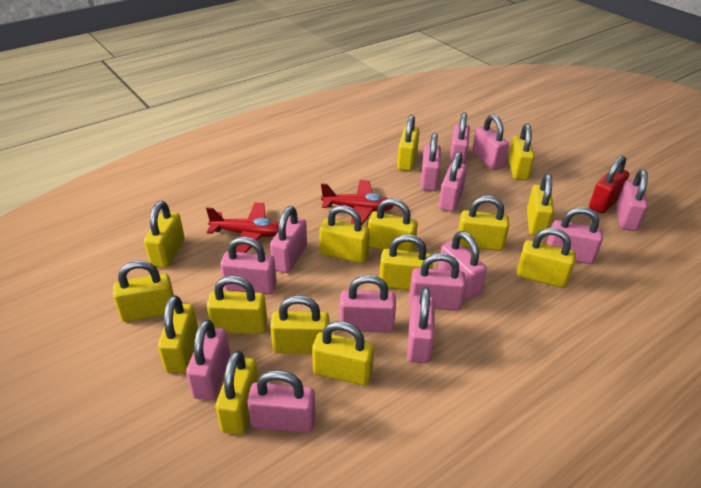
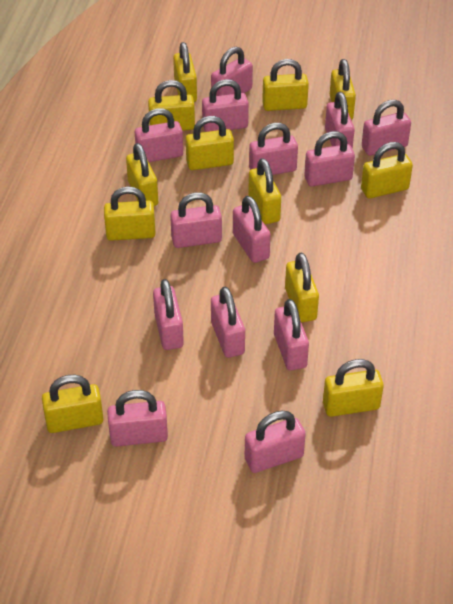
red padlock: [589,155,629,214] = 1 -> none = 0
red plane: [206,202,279,253] [321,180,394,225] = 2 -> none = 0
yellow padlock: [113,260,174,322] [144,201,185,268] [158,295,198,373] [207,276,267,334] [215,351,258,435] [270,295,329,354] [312,321,374,386] [319,205,370,263] [368,198,418,251] [379,234,433,290] [397,115,420,171] [458,196,509,251] [509,124,535,180] [517,228,576,288] [527,174,554,236] = 15 -> [42,375,104,433] [104,186,156,241] [126,143,158,206] [148,80,195,131] [173,42,197,102] [186,116,234,170] [248,158,281,224] [262,59,309,111] [285,253,319,323] [323,359,384,417] [330,59,356,120] [361,142,413,199] = 12

